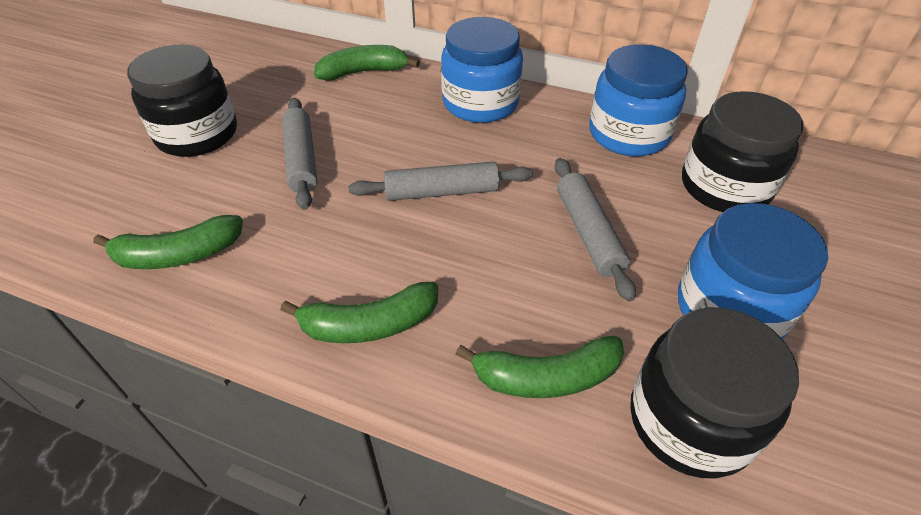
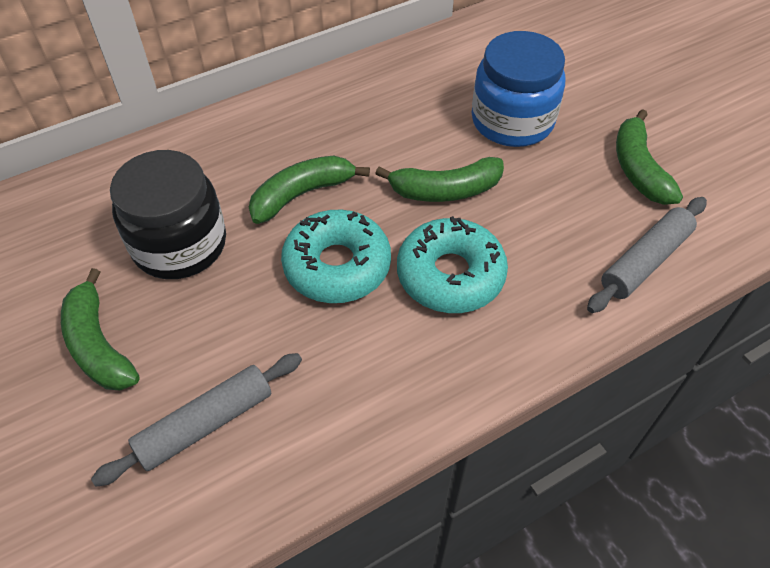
black jar: [127,45,237,157] [630,307,799,478] [682,91,803,212] = 3 -> [110,150,226,279] = 1
blue jar: [441,17,523,123] [589,44,688,157] [678,203,828,339] = 3 -> [472,31,565,147] = 1
grey rolling pin: [282,98,317,210] [349,162,533,201] [555,158,636,301] = 3 -> [91,353,302,487] [587,197,707,313] = 2
turquoise donut: none = 0 -> [281,210,391,303] [397,216,508,313] = 2

